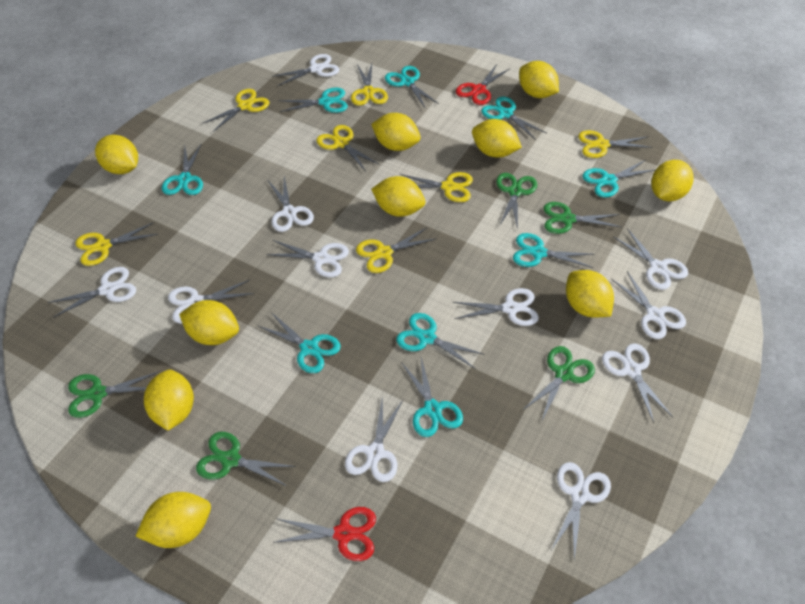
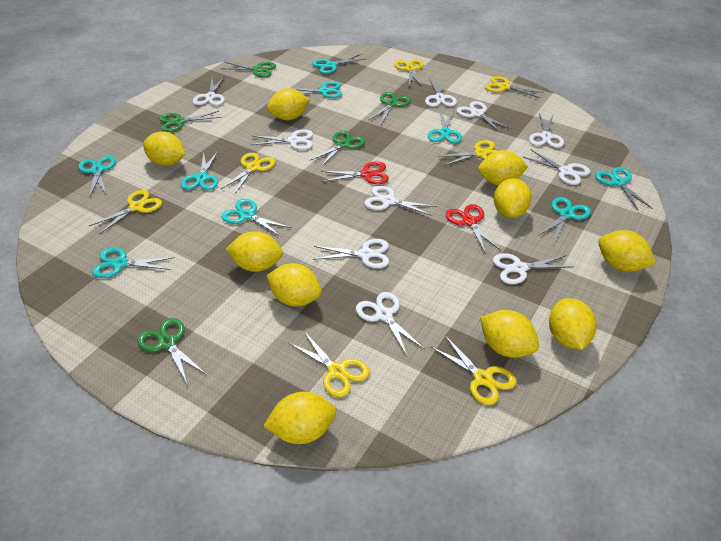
white scissors: [48,267,136,318] [168,280,254,324] [266,240,349,277] [268,177,314,232] [272,54,339,86] [345,395,403,482] [452,288,539,326] [551,462,611,559] [602,343,673,423] [612,271,686,339] [614,228,688,290] = 11 -> [193,76,225,106] [251,129,313,150] [313,239,389,268] [356,292,424,356] [364,186,437,216] [425,78,457,107] [457,101,511,133] [493,253,573,284] [523,150,590,185] [529,114,564,148] = 10

